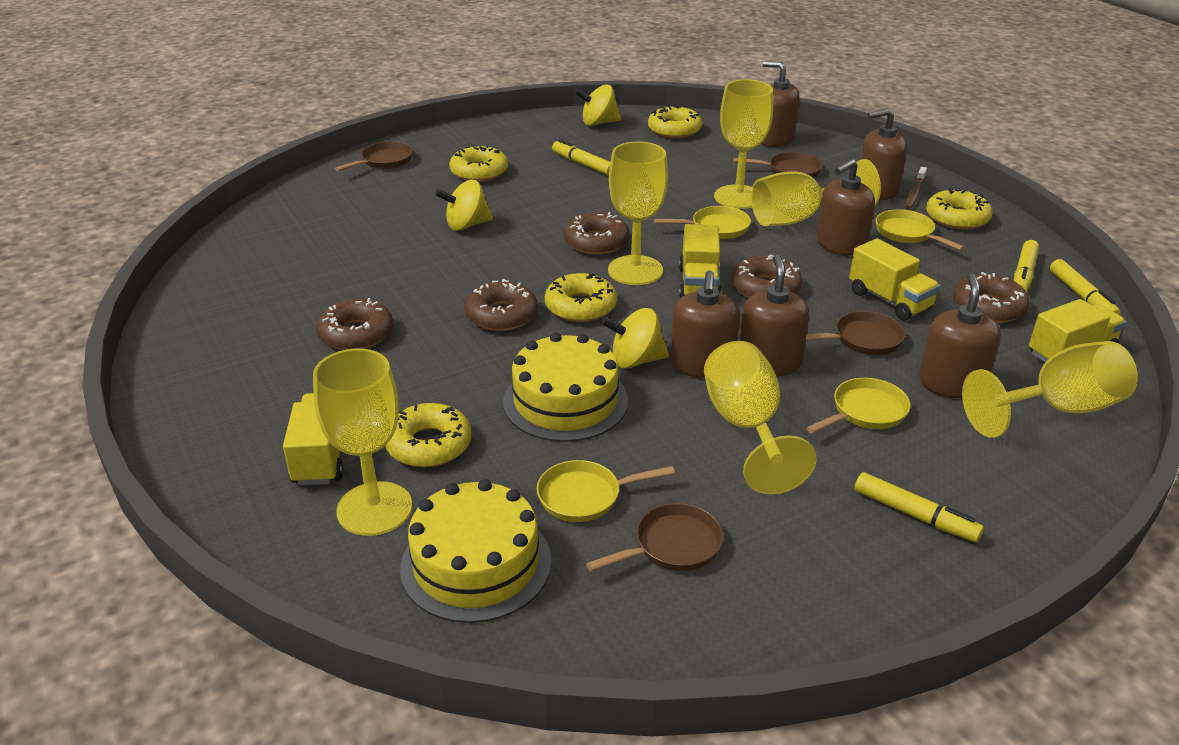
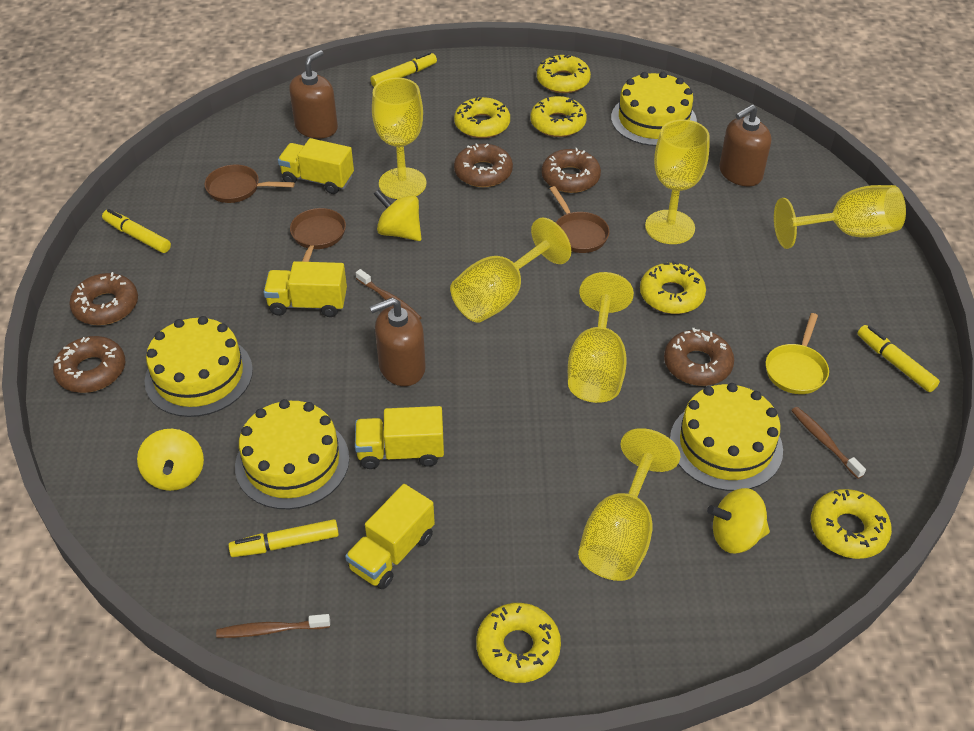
brown pan: [335,141,413,171] [586,503,723,572] [733,152,823,178] [806,311,905,355] = 4 -> [205,165,295,203] [290,208,346,262] [550,186,610,253] = 3
brown soap dispenser: [671,270,740,378] [740,255,809,376] [761,61,800,147] [816,159,875,256] [861,108,907,200] [919,274,1001,398] = 6 -> [289,50,338,139] [370,298,426,386] [719,104,771,186] = 3
brown toothbrush: [904,167,927,209] = 1 -> [216,614,330,638] [356,269,422,320] [791,407,866,479] = 3
yellow cake: [400,479,551,623] [503,333,628,442] = 2 -> [144,316,253,417] [235,399,349,509] [611,72,697,146] [670,383,783,491] = 4
yellow donut: [385,403,471,468] [449,145,508,182] [545,273,617,322] [648,105,702,139] [926,188,993,230] = 5 -> [454,97,510,138] [476,603,561,683] [530,96,587,137] [537,54,591,93] [640,261,706,314] [811,489,892,559] = 6
yellow pan: [537,460,675,522] [654,206,751,239] [807,378,911,434] [876,209,965,250] = 4 -> [766,313,829,394] = 1

